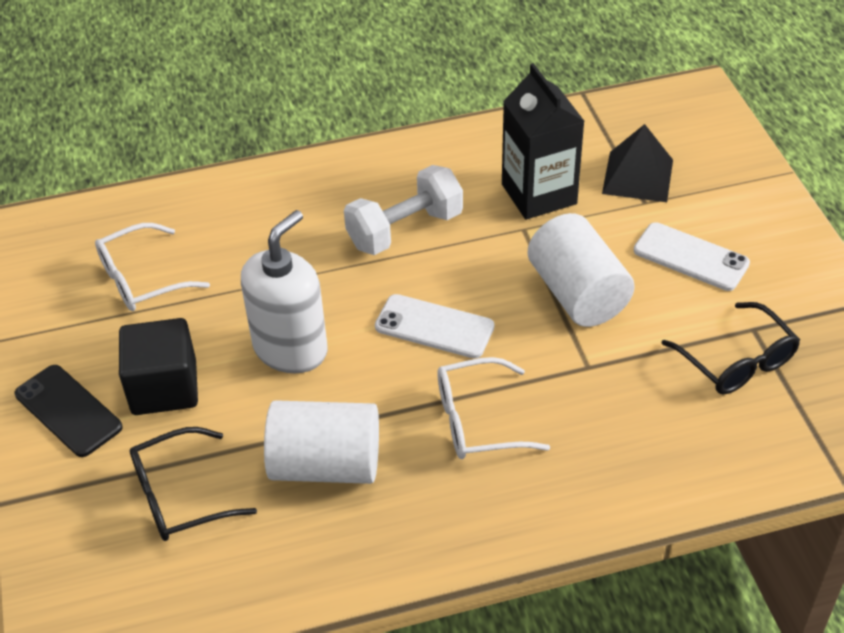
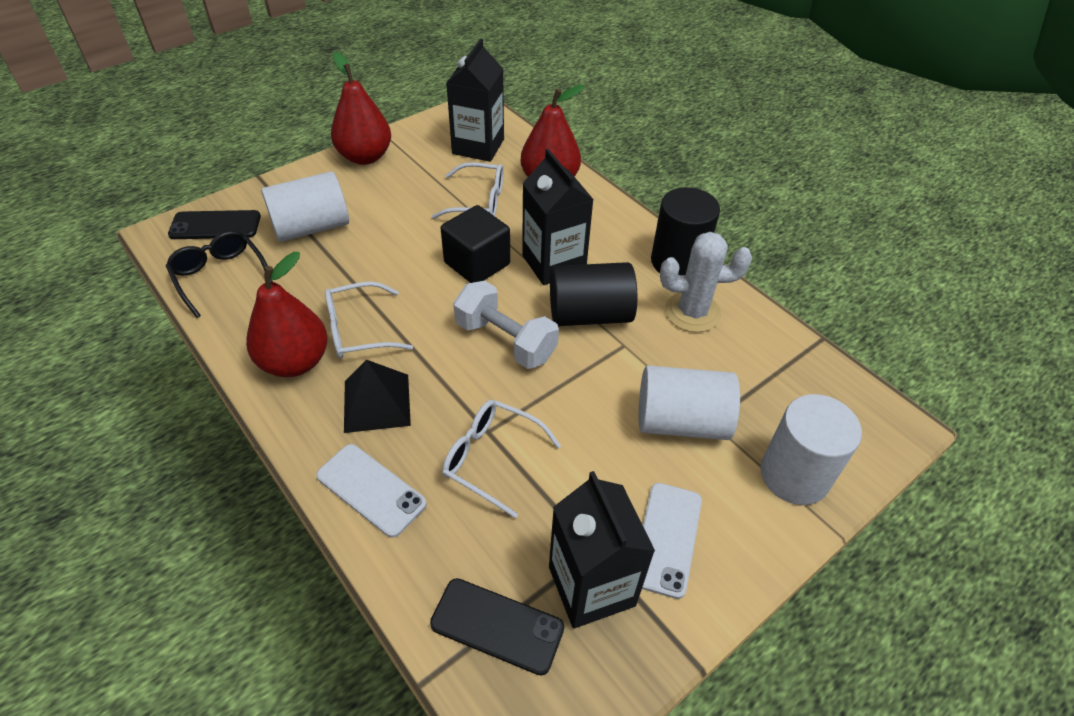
black carton: [502,63,585,220] = 1 -> [446,38,504,162] [522,149,594,285] [549,471,655,629] = 3
black cylinder: none = 0 -> [550,262,637,326] [651,187,720,275] = 2
black glasses: [130,427,257,541] [661,302,800,394] = 2 -> [166,231,273,318] = 1
black phone: [15,365,123,457] = 1 -> [168,210,261,239] [430,578,564,675] = 2
red pear: none = 0 -> [246,252,327,377] [331,52,391,165] [521,85,584,177] = 3
white cactus: none = 0 -> [660,232,752,332] = 1
white cylinder: [264,400,379,484] [528,213,635,327] = 2 -> [261,171,349,242] [639,366,740,440] [760,394,862,505] = 3
white glasses: [95,223,210,311] [437,357,550,459] = 2 -> [325,281,413,359] [431,162,503,219] [442,400,561,518] = 3
white soap dispenser: [241,210,328,373] = 1 -> none = 0

